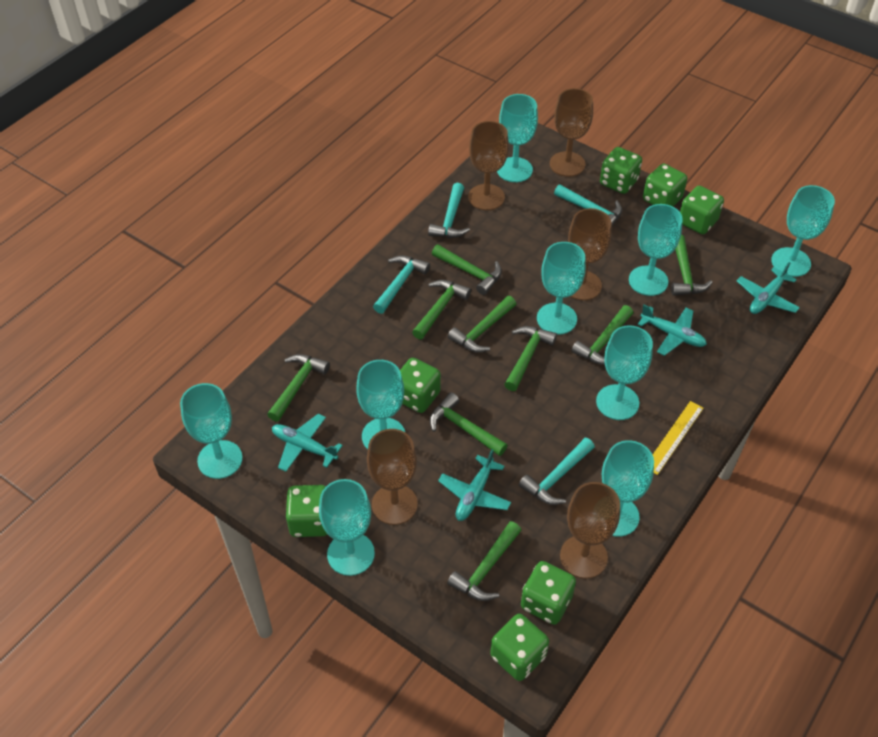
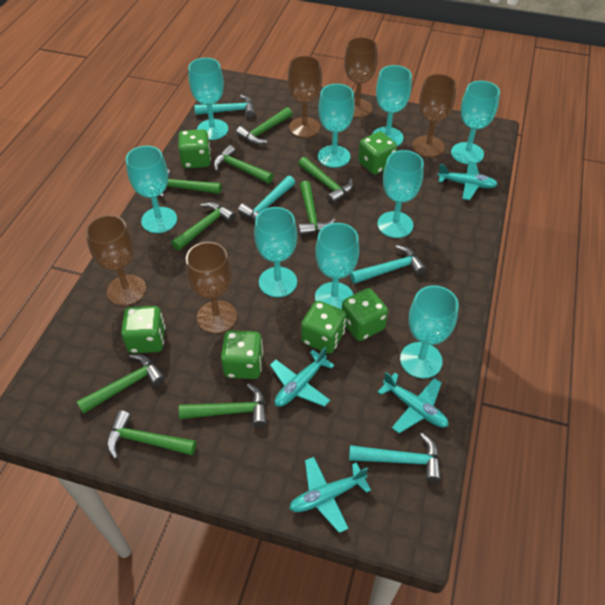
green dice: [286,485,328,537] [400,358,441,413] [490,614,549,681] [521,561,576,625] [600,147,642,194] [643,164,687,207] [680,186,724,234] = 7 -> [121,306,165,353] [179,129,211,169] [221,331,263,379] [301,301,346,354] [342,288,388,341] [358,131,397,175] = 6
yellow ruler: [653,401,704,475] = 1 -> none = 0

